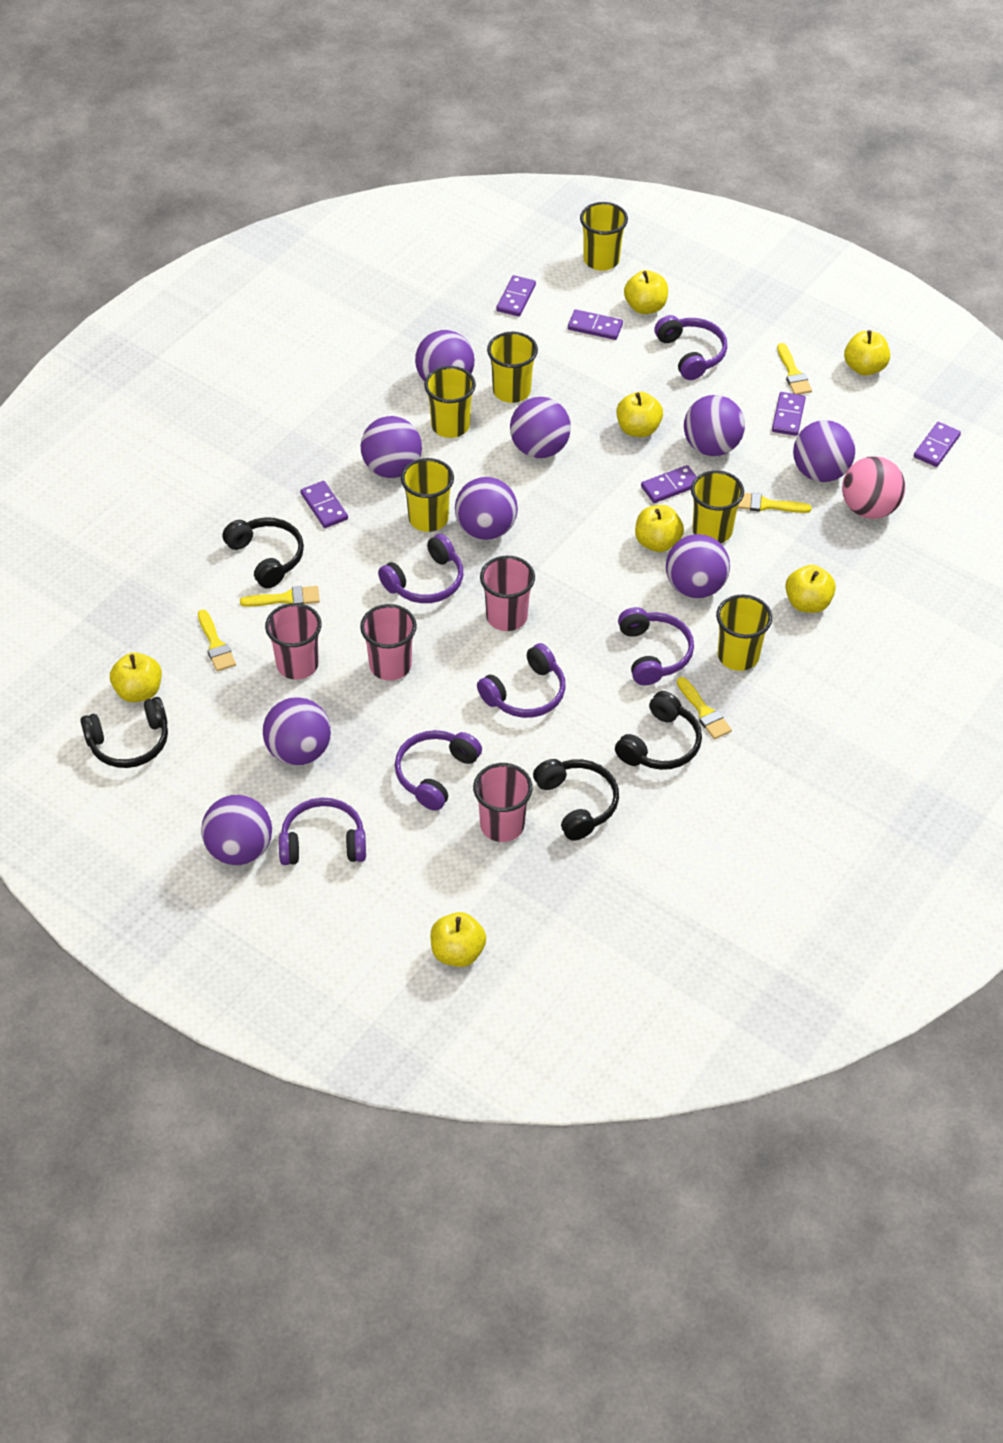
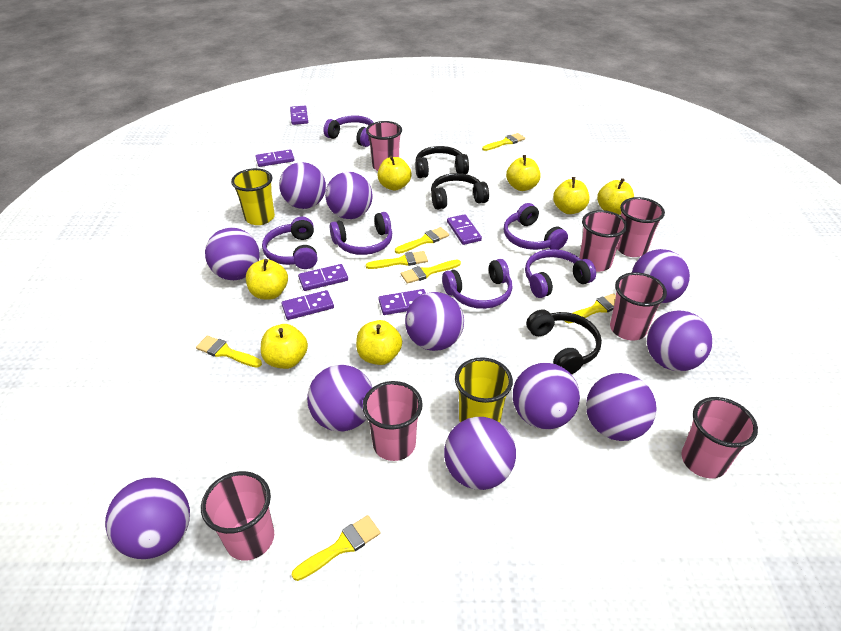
black headphones: [80,697,168,768] [222,517,304,588] [533,759,619,841] [615,691,702,770] = 4 -> [415,146,469,178] [431,173,489,210] [526,309,602,374] = 3
pink ball: [842,456,905,519] = 1 -> none = 0
pink cup: [265,603,321,680] [360,604,417,681] [473,763,533,842] [480,556,535,631] = 4 -> [201,471,274,561] [362,381,423,461] [366,121,402,171] [579,210,627,272] [610,272,667,340] [617,197,665,257] [681,397,758,478] = 7
purple ball: [201,795,272,865] [263,697,331,766] [360,416,422,478] [415,330,475,381] [455,477,518,540] [510,397,571,458] [666,534,730,599] [684,395,745,456] [793,420,855,482] = 9 -> [105,477,190,559] [205,228,260,280] [279,162,326,209] [307,365,373,432] [325,172,373,219] [405,292,464,351] [444,417,516,490] [513,363,580,429] [586,373,657,441] [632,249,690,304] [647,310,712,371] = 11
yellow brush: [198,610,236,671] [240,586,320,607] [677,677,732,739] [738,493,812,513] [777,343,812,395] = 5 -> [196,336,262,368] [292,515,380,581] [366,251,428,269] [395,227,449,254] [401,259,461,284] [482,133,525,151] [565,293,616,323] = 7
yellow cup: [401,458,454,532] [424,366,476,438] [487,331,538,403] [580,202,628,271] [691,470,744,543] [716,594,772,671] = 6 -> [231,168,275,225] [455,357,513,423] = 2

